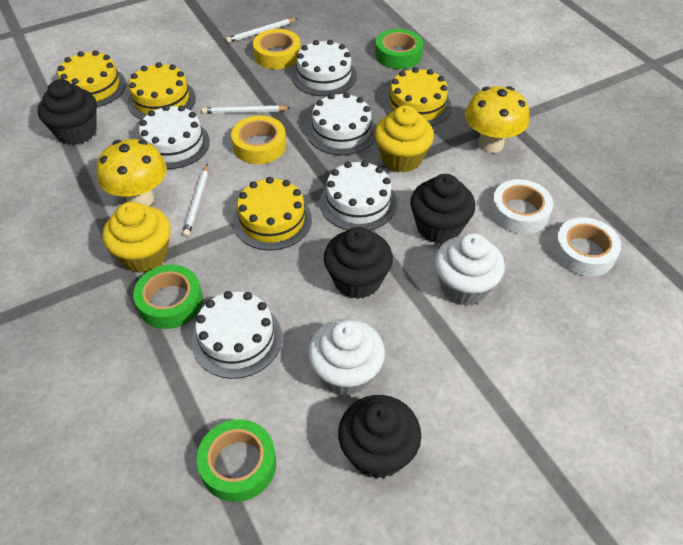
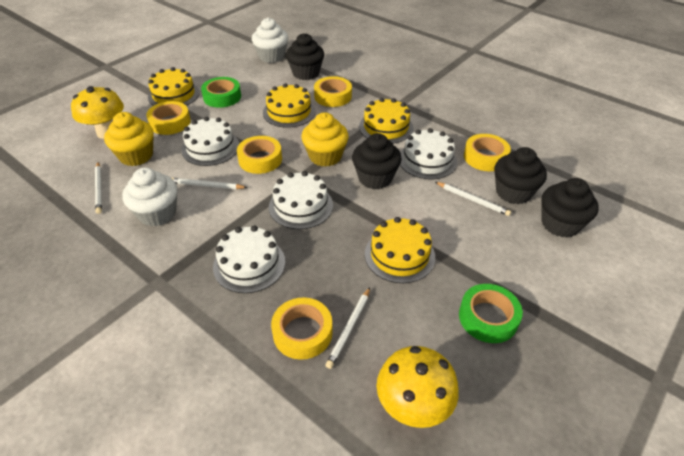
green tape: [133,265,203,329] [197,419,276,502] [375,29,423,69] = 3 -> [201,77,241,108] [459,284,523,343] = 2
white cake: [139,105,210,169] [191,291,282,379] [292,40,357,96] [307,92,376,155] [320,161,397,230] = 5 -> [181,117,239,166] [213,226,285,293] [269,171,333,229] [400,128,457,179] = 4
white pencil: [183,164,208,237] [202,105,290,114] [226,18,298,43] = 3 -> [95,162,102,214] [172,178,248,189] [325,287,370,369] [435,182,511,216] = 4
white tape: [490,179,553,234] [553,217,621,277] = 2 -> none = 0
yellow tape: [231,116,286,164] [253,29,301,69] = 2 -> [146,101,191,135] [237,136,282,174] [271,298,333,360] [314,76,352,107] [464,134,511,171] = 5

